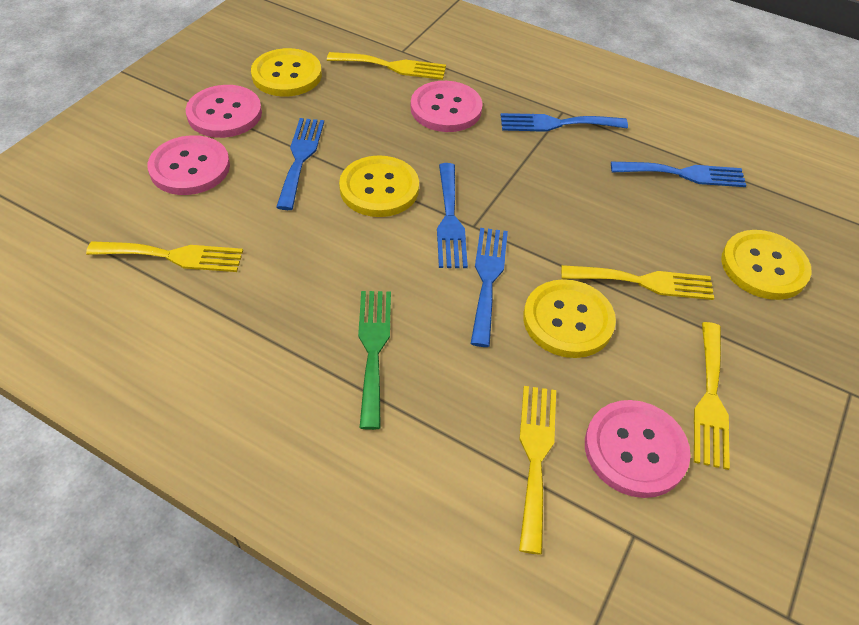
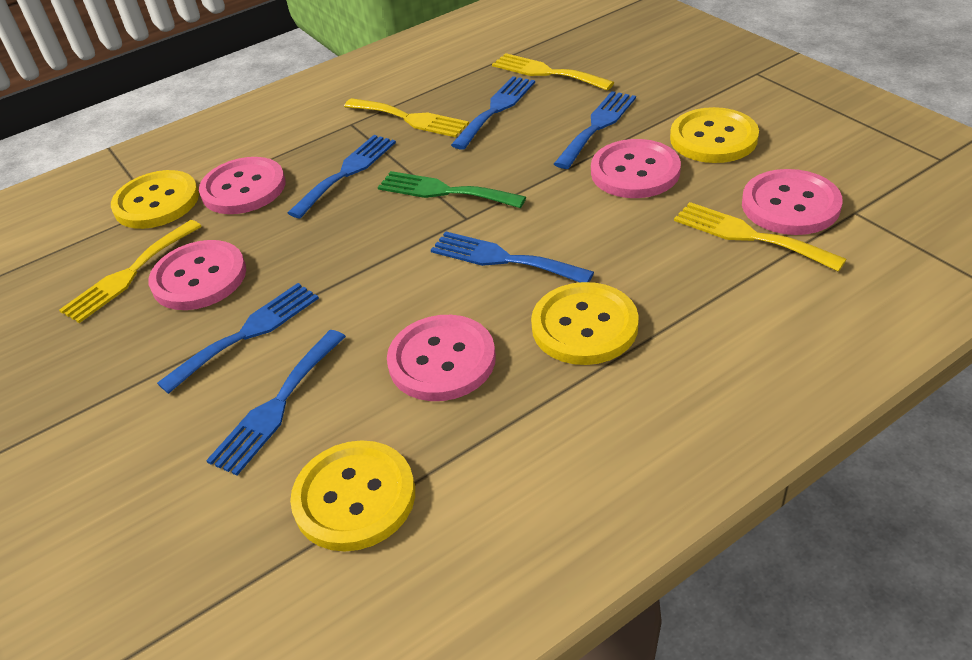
blue fork: [276,118,324,210] [437,163,468,268] [471,228,508,347] [501,113,628,132] [611,162,747,187] = 5 -> [157,283,319,394] [206,330,346,476] [288,135,396,219] [431,231,594,282] [451,76,535,150] [554,91,636,169] = 6
pink button: [147,135,230,195] [186,85,262,138] [411,81,483,132] [585,400,691,498] = 4 -> [148,240,246,310] [199,157,285,214] [387,315,496,401] [591,139,681,198] [742,169,843,235] = 5
yellow fork: [86,241,243,272] [327,52,446,80] [519,386,556,555] [561,265,714,300] [694,322,730,470] = 5 -> [59,220,202,323] [344,98,469,137] [492,53,615,90] [674,202,847,272] = 4

